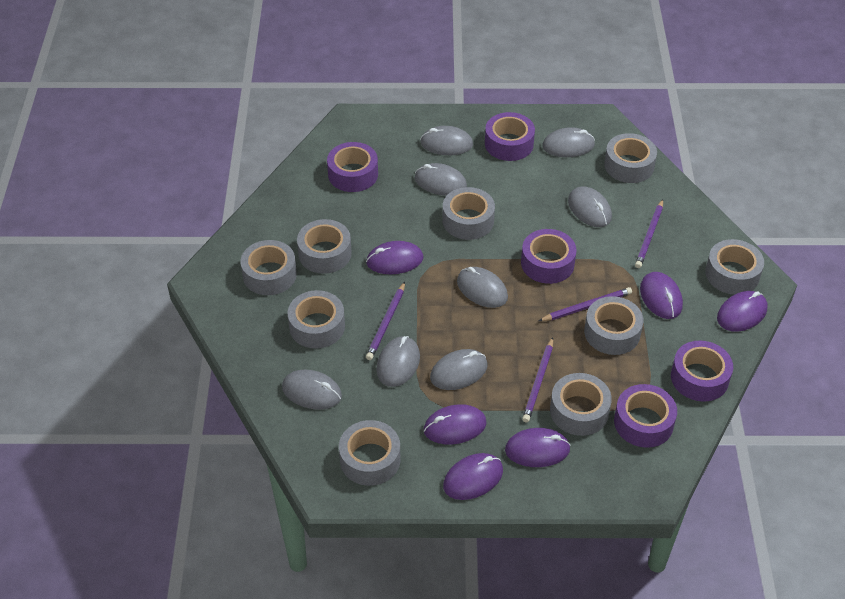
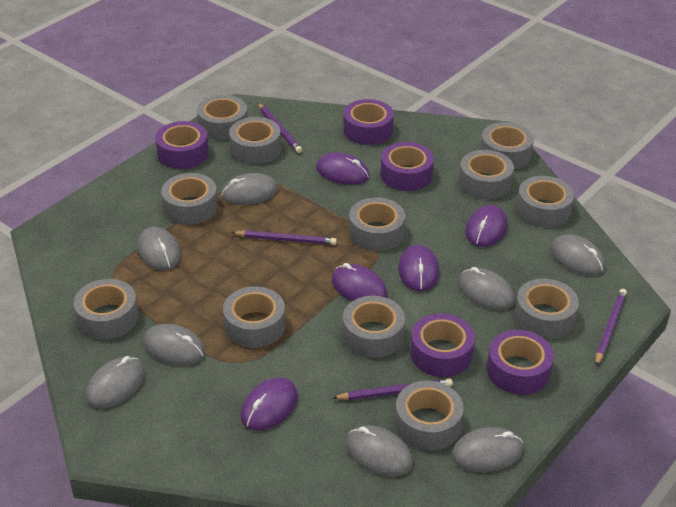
grey tape: [241,240,297,295] [288,290,345,349] [297,219,352,274] [339,420,401,486] [442,187,495,240] [550,373,612,436] [584,296,643,355] [604,133,657,183] [705,239,764,295] = 9 -> [74,279,139,340] [161,173,218,225] [197,95,248,140] [223,286,285,348] [229,117,281,164] [343,296,405,358] [349,198,405,251] [395,381,464,451] [459,150,514,200] [480,122,534,169] [514,278,579,339] [516,176,574,228] = 12
purple mouse: [366,241,423,274] [424,404,487,444] [443,453,503,500] [505,428,571,467] [640,272,683,319] [717,291,767,332] = 6 -> [241,377,298,431] [316,152,369,185] [332,263,387,301] [398,245,439,292] [465,205,507,247] = 5

